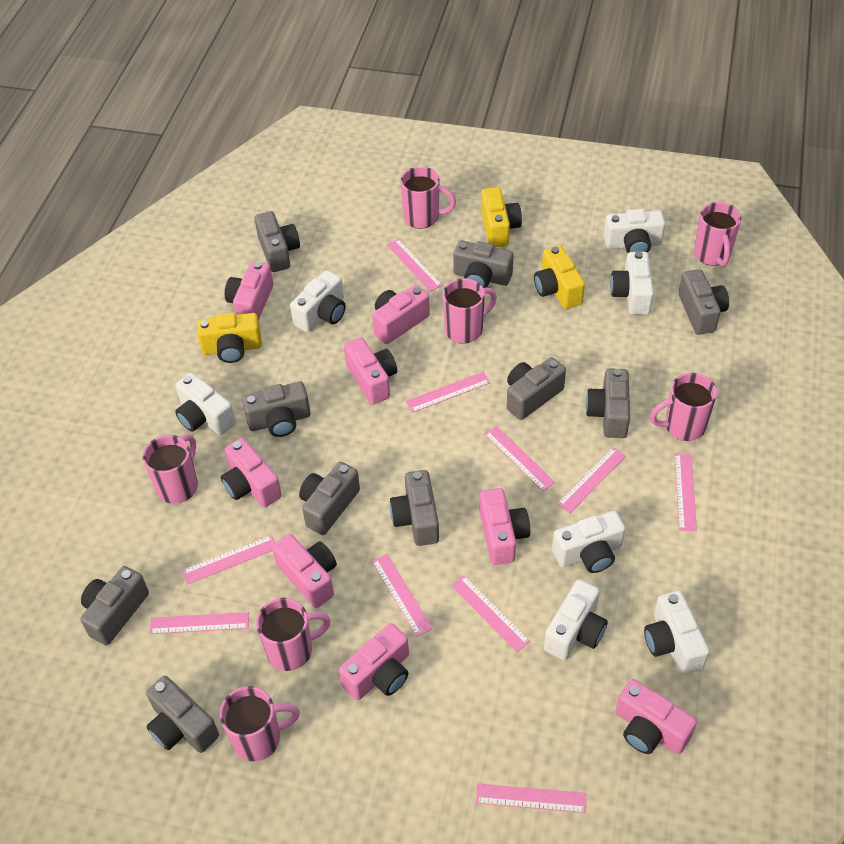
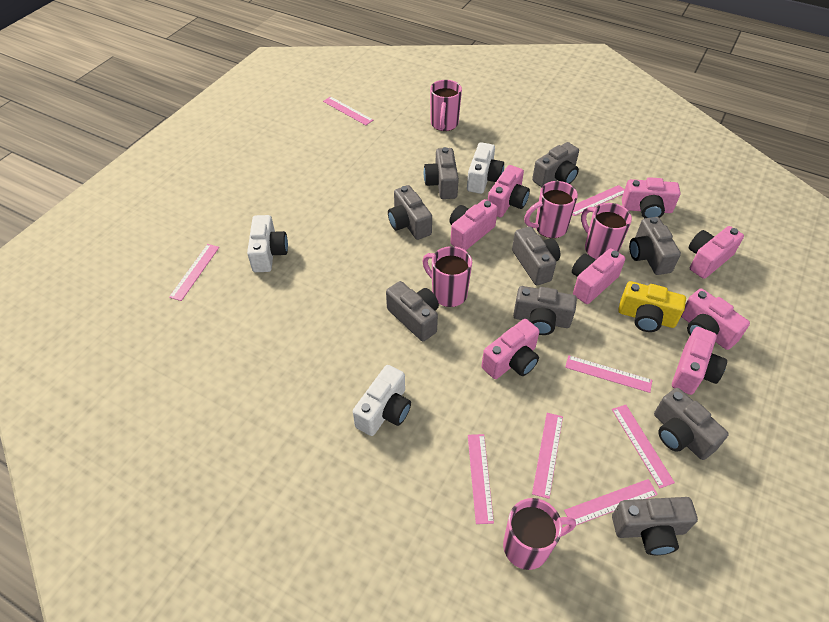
grey camera: [80,566,149,646] [146,676,219,753] [242,381,311,437] [254,211,300,272] [299,462,360,535] [390,470,439,546] [453,240,514,288] [507,357,566,420] [586,368,630,438] [678,269,729,335] = 10 -> [386,281,439,341] [388,185,432,240] [424,147,459,199] [512,226,560,285] [513,286,577,335] [532,142,579,187] [612,497,698,555] [629,217,681,275] [654,388,729,460] = 9
pink mug: [143,434,198,504] [219,686,300,761] [256,598,331,671] [400,167,456,229] [442,278,497,344] [650,373,717,441] [694,202,741,267] = 7 -> [422,246,472,307] [430,80,462,131] [503,498,576,570] [524,181,578,238] [581,203,632,259] = 5
pink ruler: [149,612,249,634] [182,535,275,585] [372,554,433,637] [387,239,442,292] [406,372,490,413] [451,575,530,652] [476,784,586,813] [484,426,556,491] [557,447,626,513] [674,453,697,531] = 10 -> [169,244,219,301] [323,96,373,125] [468,434,494,524] [532,413,563,499] [564,479,658,525] [565,355,652,393] [572,185,624,216] [612,405,675,488] = 8
white camera: [175,373,236,435] [290,270,346,333] [544,579,608,660] [552,511,625,573] [604,209,665,253] [610,251,654,315] [644,591,709,675] = 7 -> [247,215,288,272] [353,365,411,436] [467,142,504,194] = 3
yellow camera: [197,312,262,363] [481,187,522,247] [534,245,585,309] = 3 -> [618,281,686,332] = 1

